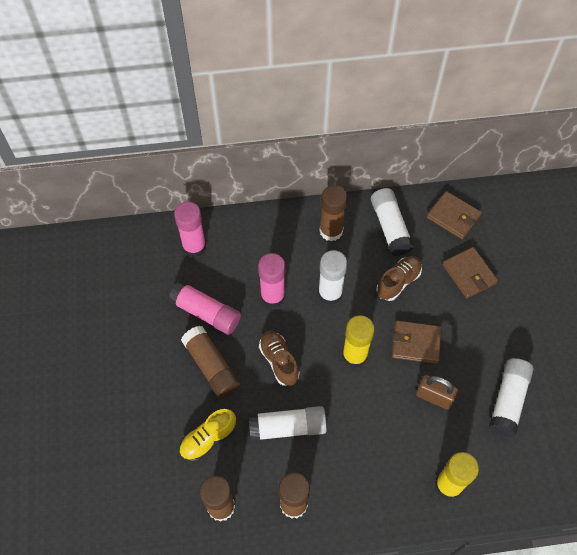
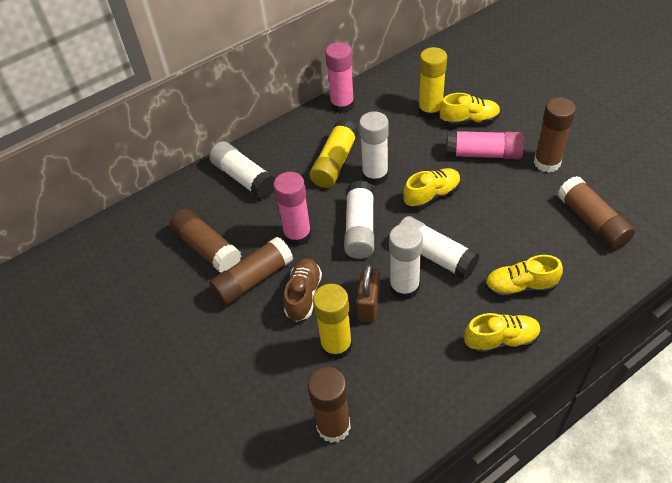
brown glue stick: [181,326,241,398] [199,476,235,522] [279,473,310,519] [319,185,348,241] = 4 -> [170,209,241,273] [209,237,293,306] [308,367,351,443] [534,97,576,173] [557,176,635,250] = 5
brown shoe: [259,331,300,386] [377,256,422,301] = 2 -> [284,258,322,322] = 1
brown wallet: [392,320,442,364] [427,191,482,239] [442,247,498,298] = 3 -> none = 0
white glue stick: [248,406,327,441] [318,250,347,305] [371,188,414,256] [489,358,534,437] = 4 -> [209,141,276,199] [344,180,374,259] [359,111,389,185] [389,223,423,300] [399,216,480,279] = 5
yellow glue stick: [342,315,375,368] [435,452,479,499] = 2 -> [310,120,359,188] [313,284,352,360] [418,47,447,120] = 3
yellow shoe: [179,409,236,461] = 1 -> [404,168,461,209] [440,93,500,126] [464,313,541,354] [485,255,563,298] = 4

